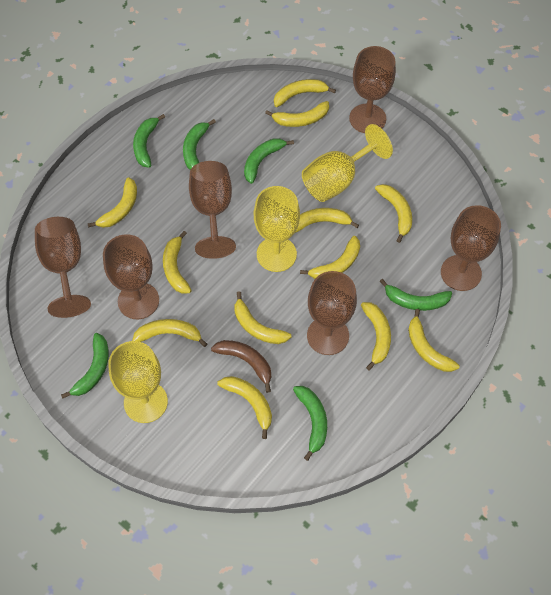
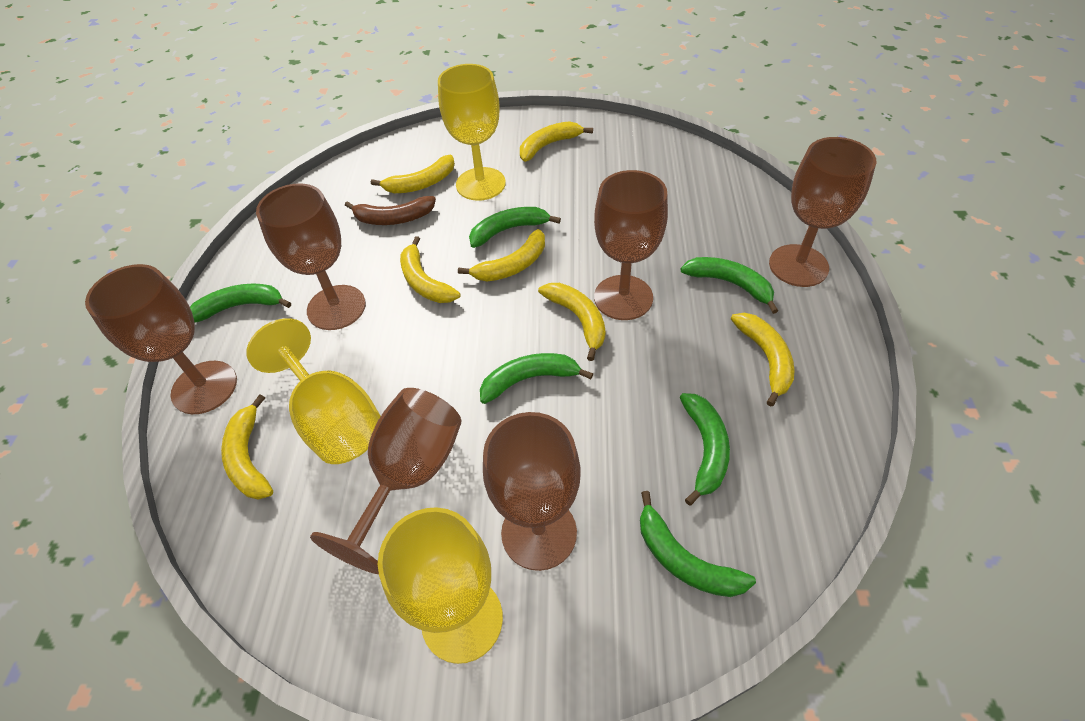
yellow banana: [88,177,137,228] [132,319,207,347] [163,231,192,294] [218,376,272,439] [235,292,292,344] [265,101,329,127] [274,79,336,107] [295,208,359,233] [300,236,360,279] [361,302,391,370] [375,184,412,243] [408,309,460,372] = 12 -> [221,394,273,499] [371,155,455,193] [400,236,460,303] [458,229,545,281] [520,121,593,162] [538,283,606,361] [731,313,795,406] = 7

